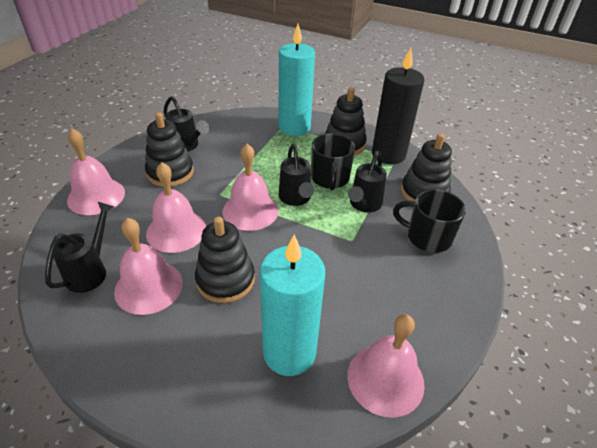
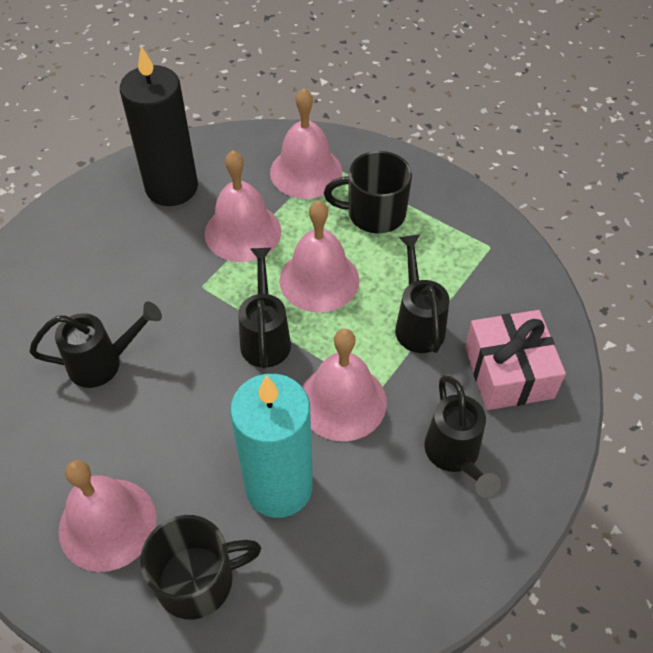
black stacking toy: [145,112,194,187] [195,217,255,303] [325,87,367,155] [401,133,452,201] = 4 -> none = 0
pink gift: none = 0 -> [465,310,566,410] = 1
turquoise candle: [260,235,325,376] [279,24,315,136] = 2 -> [230,374,313,518] = 1

